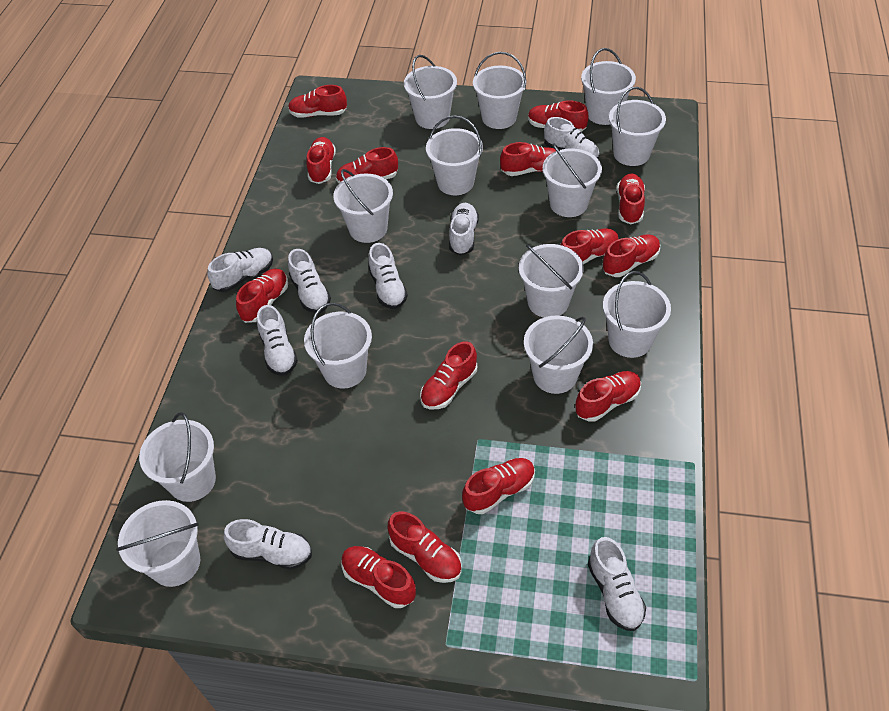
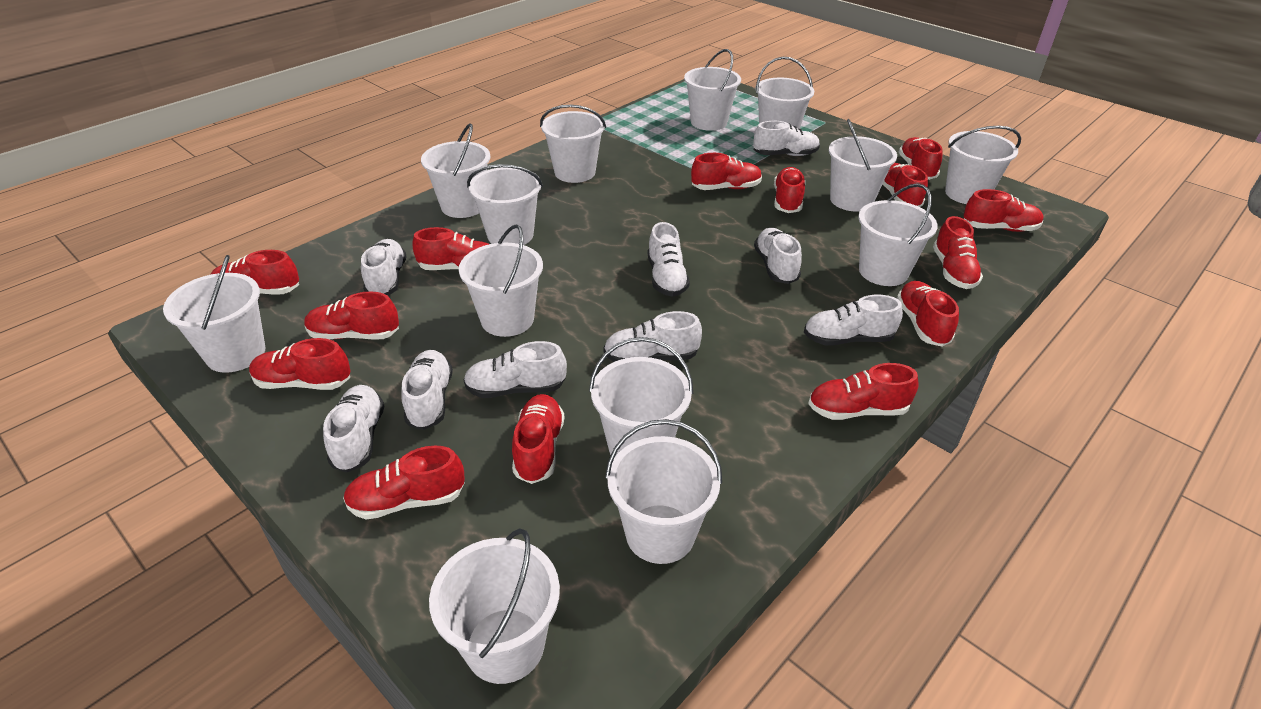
white shoe: [207,248,273,292] [224,519,312,569] [257,305,298,376] [288,249,331,313] [368,243,408,309] [449,203,479,255] [544,117,599,159] [588,537,646,631] = 8 -> [323,385,384,472] [361,239,407,295] [401,350,453,430] [463,341,567,398] [603,311,702,362] [648,222,690,297] [753,121,820,156] [754,228,802,284] [804,295,903,346] = 9

